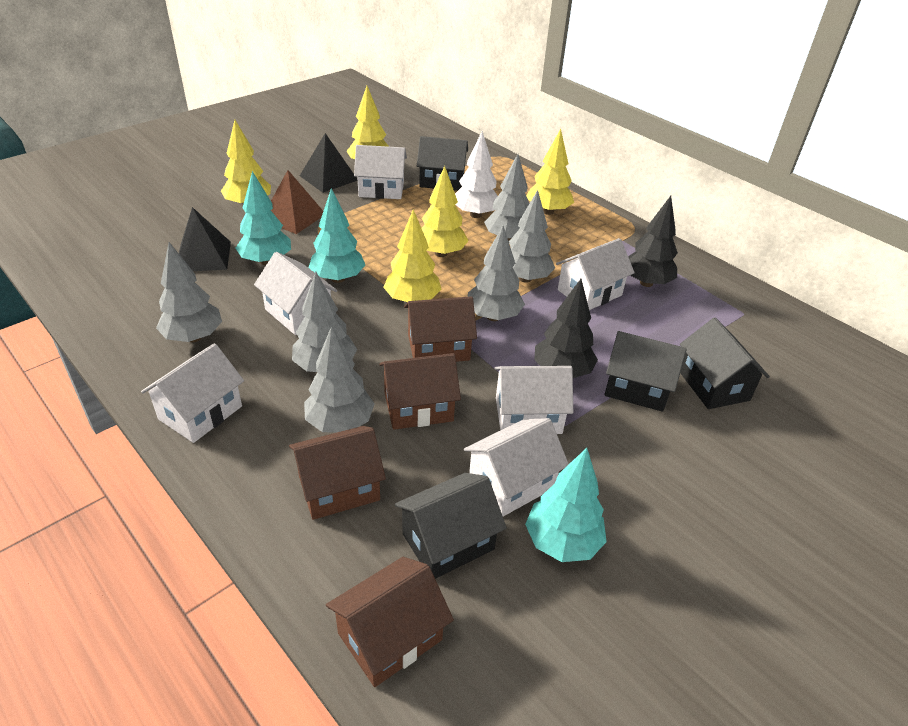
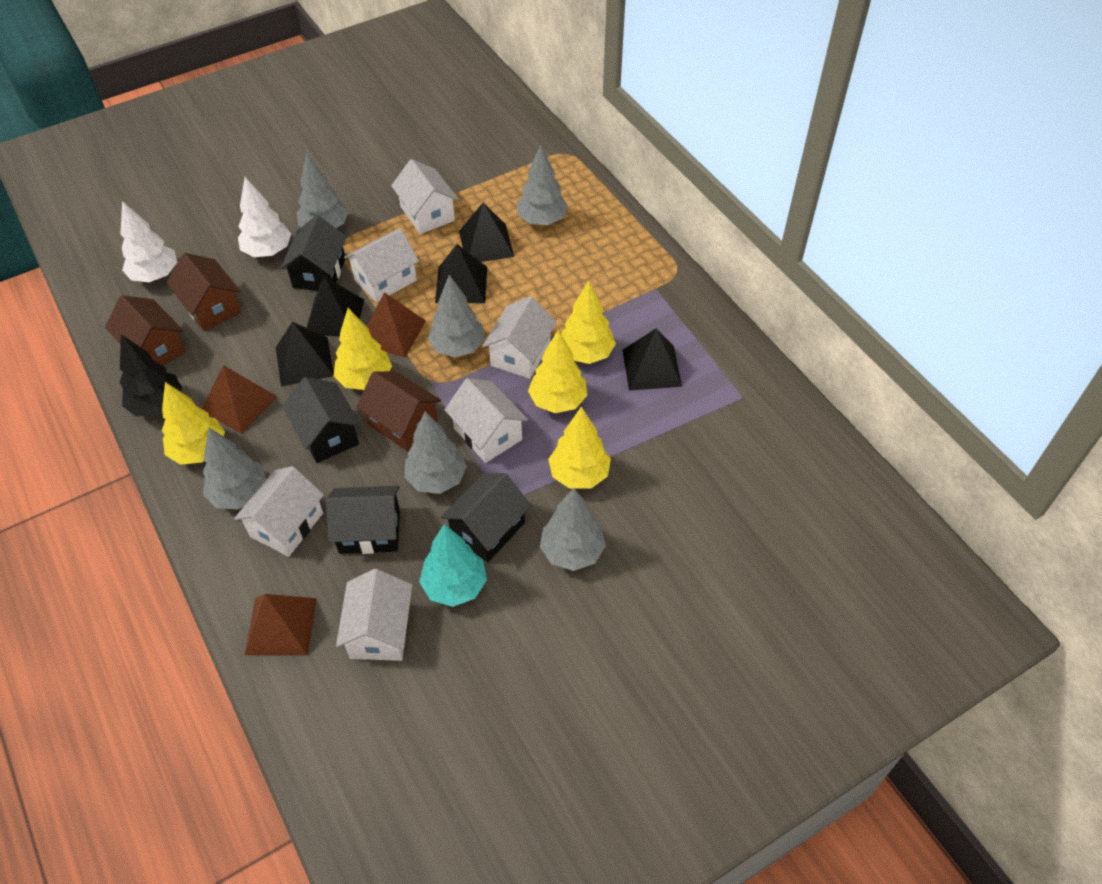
black pyramid: [179,207,231,271] [300,133,358,193] = 2 -> [276,322,334,387] [306,277,364,337] [435,244,487,303] [459,203,514,262] [622,328,682,391] = 5
black tree: [534,279,598,378] [629,196,678,287] = 2 -> [120,334,182,416] = 1
brown house: [289,426,386,520] [326,557,454,687] [379,353,461,430] [404,296,477,362] = 4 -> [105,295,186,366] [167,253,241,331] [356,371,441,451] = 3
brown pyramid: [271,170,323,234] = 1 -> [202,365,278,434] [245,594,317,656] [367,292,426,358] = 3
turquoise tree: [235,171,291,265] [309,188,365,283] [525,448,607,562] = 3 -> [419,524,487,607] = 1
white tree: [455,131,497,218] = 1 -> [121,201,177,282] [238,177,291,257] = 2

